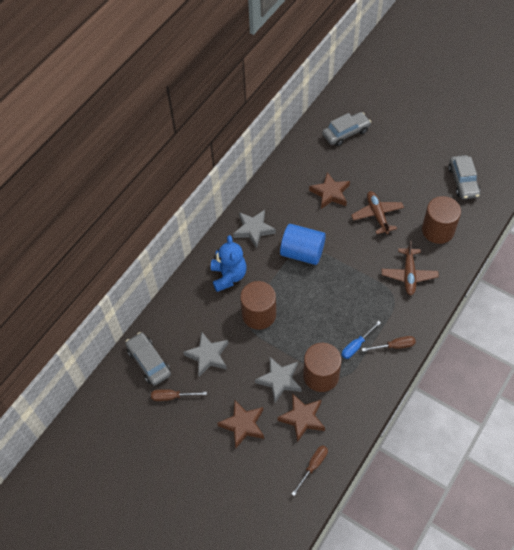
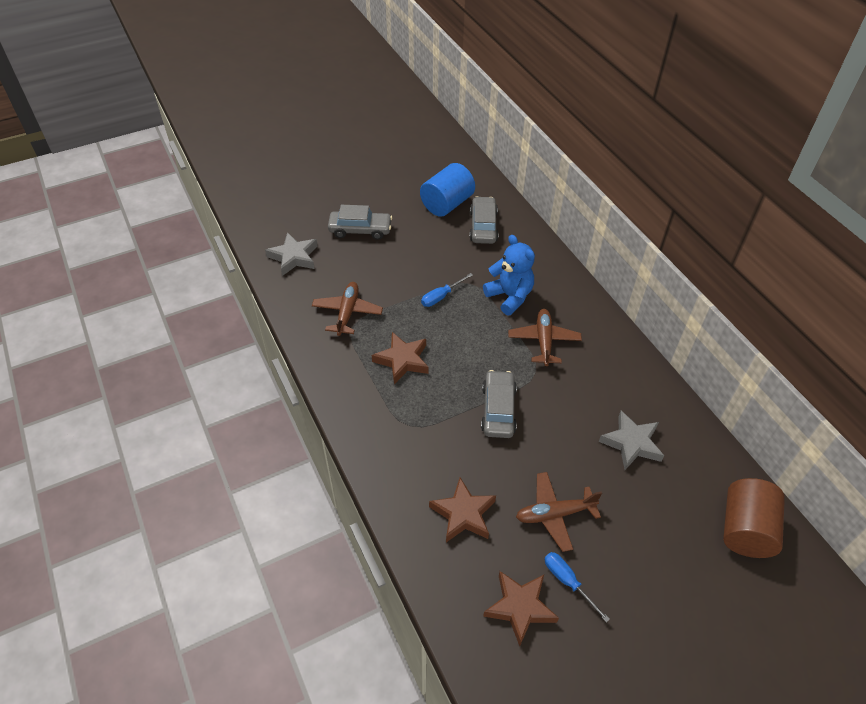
blue screwdriver: [342,321,381,359] = 1 -> [421,273,473,307] [545,552,610,622] = 2
brown cylinder: [240,281,276,330] [303,343,342,392] [422,196,461,244] = 3 -> [723,478,785,558] = 1
brown plane: [351,191,404,234] [382,241,439,295] = 2 -> [312,282,383,336] [508,309,582,366] [516,472,602,552] = 3
brown screwdriver: [151,389,207,401] [292,445,328,496] [362,336,416,351] = 3 -> none = 0
grey star: [183,332,228,377] [233,210,276,249] [255,357,302,402] = 3 -> [265,232,318,276] [599,411,664,470] = 2

